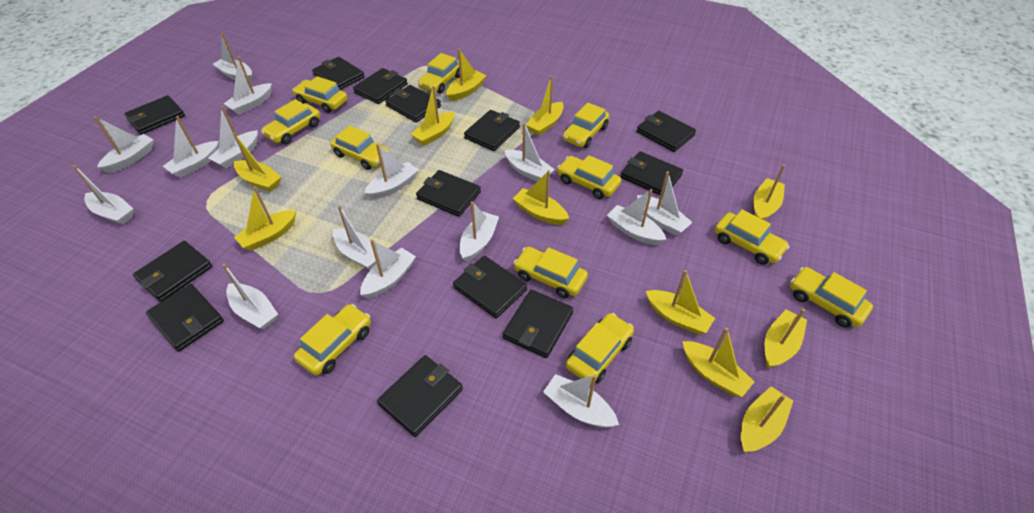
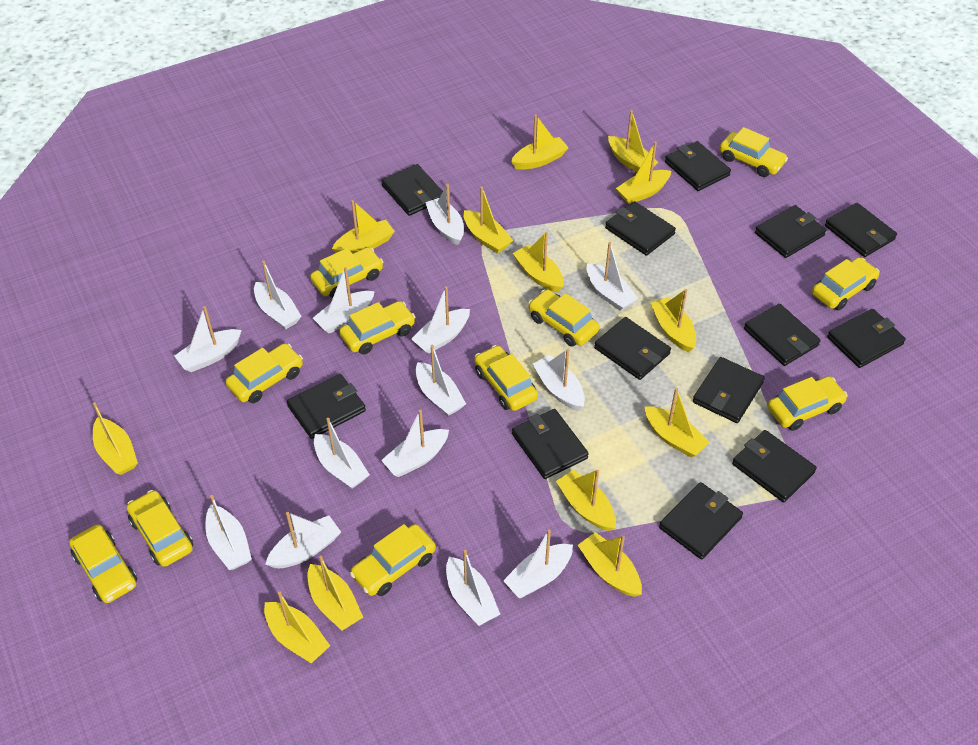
white boat: [73,165,133,224] [94,117,153,173] [163,116,219,178] [209,106,258,168] [213,33,252,82] [223,57,272,115] [223,263,278,329] [333,205,379,270] [360,239,416,299] [364,144,418,199] [460,201,499,262] [505,123,555,181] [543,374,619,428] [607,189,666,245] [637,171,693,236] = 15 -> [174,306,242,372] [206,495,252,570] [254,260,302,329] [265,512,341,568] [313,267,375,334] [314,418,370,489] [381,410,449,477] [411,286,470,354] [416,345,466,416] [425,184,464,245] [446,550,501,626] [503,529,573,598] [533,348,585,411] [586,242,638,311] = 14
yellow boat: [233,133,281,192] [234,187,296,251] [411,86,454,146] [446,49,486,101] [513,170,569,225] [526,76,564,136] [646,270,715,334] [682,327,755,397] [741,386,793,452] [753,165,785,220] [765,309,807,368] = 11 -> [93,402,138,475] [264,592,330,663] [307,556,363,631] [332,200,395,254] [463,186,513,254] [511,114,569,170] [513,232,564,292] [556,469,616,531] [578,532,642,597] [608,110,659,172] [616,142,671,204] [645,388,710,457] [651,289,696,352] = 13

